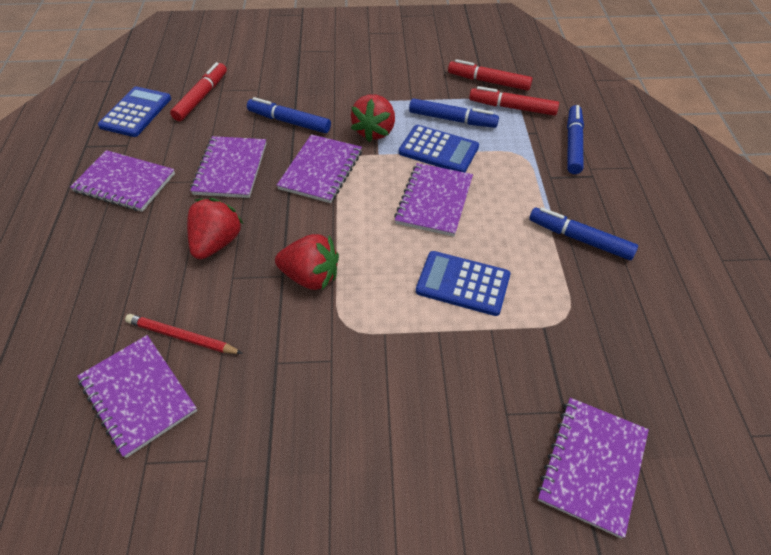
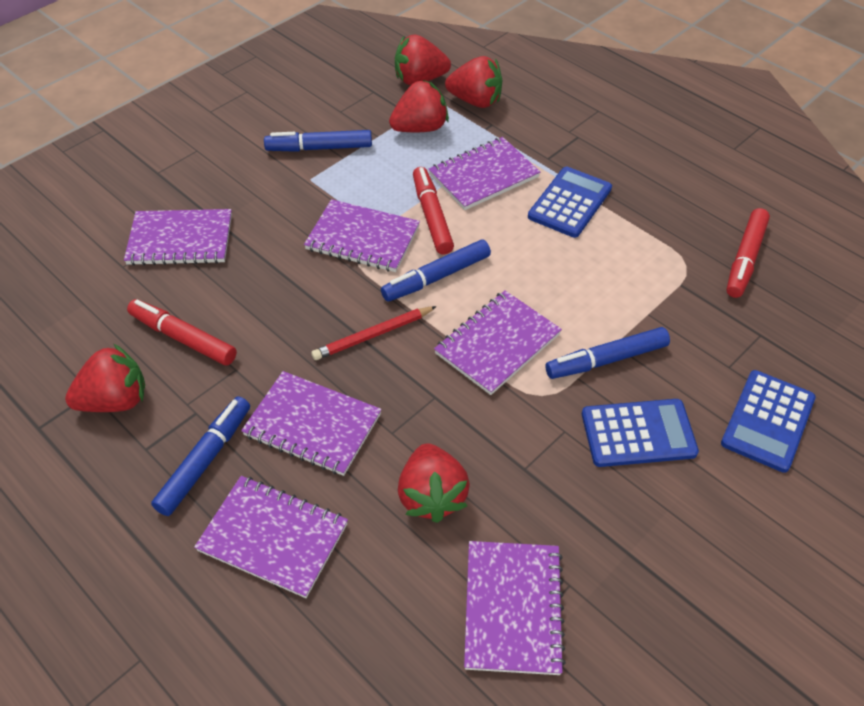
purple notebook: [70,150,175,212] [77,335,197,458] [190,136,266,198] [277,134,362,203] [394,163,473,236] [537,398,649,539] = 6 -> [124,209,232,266] [194,476,348,598] [241,371,382,476] [304,199,420,272] [429,137,540,210] [434,290,562,395] [464,541,566,675] = 7
red strawberry: [187,198,243,259] [275,234,339,290] [351,94,395,142] = 3 -> [65,344,145,412] [389,79,449,132] [395,34,451,85] [398,443,470,523] [445,56,503,108] = 5

